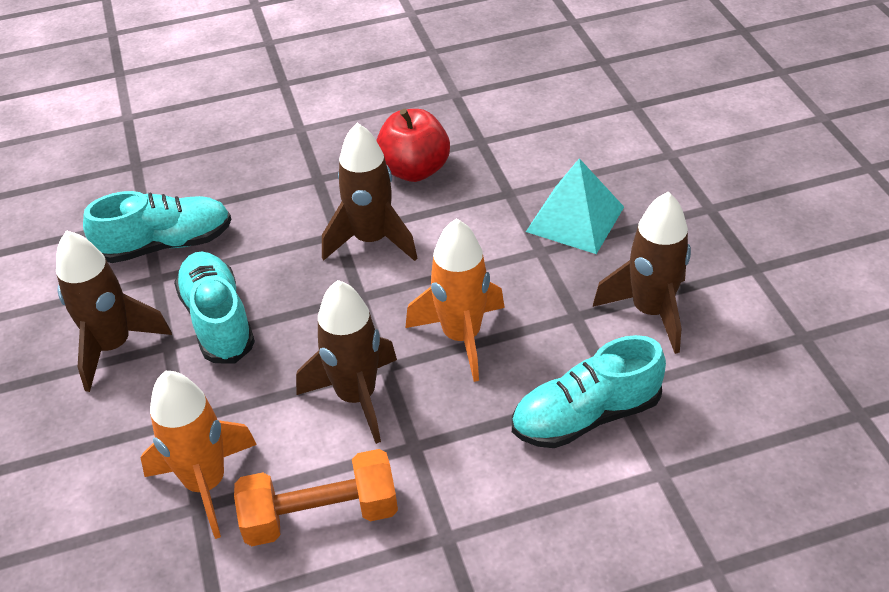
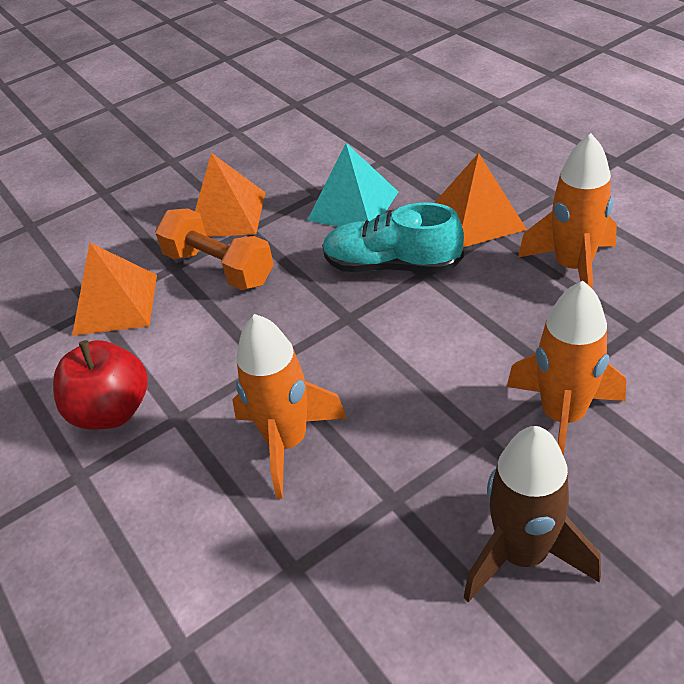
brown rocket: [56,230,172,392] [296,280,397,444] [322,123,417,261] [593,192,691,354] = 4 -> [464,426,601,602] = 1
orange pyramid: none = 0 -> [72,243,157,336] [195,153,265,237] [434,153,527,247] = 3
orange rocket: [141,371,257,539] [405,218,505,382] = 2 -> [232,314,347,499] [507,281,626,456] [518,133,617,288] = 3
turquoise shoe: [83,191,232,263] [174,252,255,364] [512,335,666,448] = 3 -> [322,202,464,273] = 1

